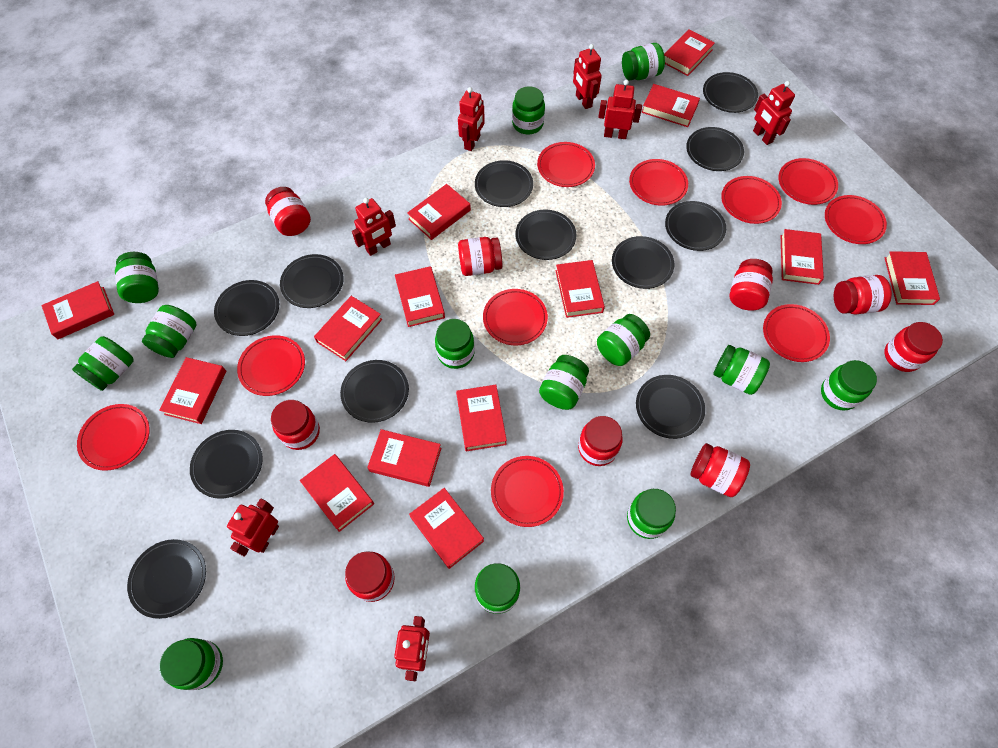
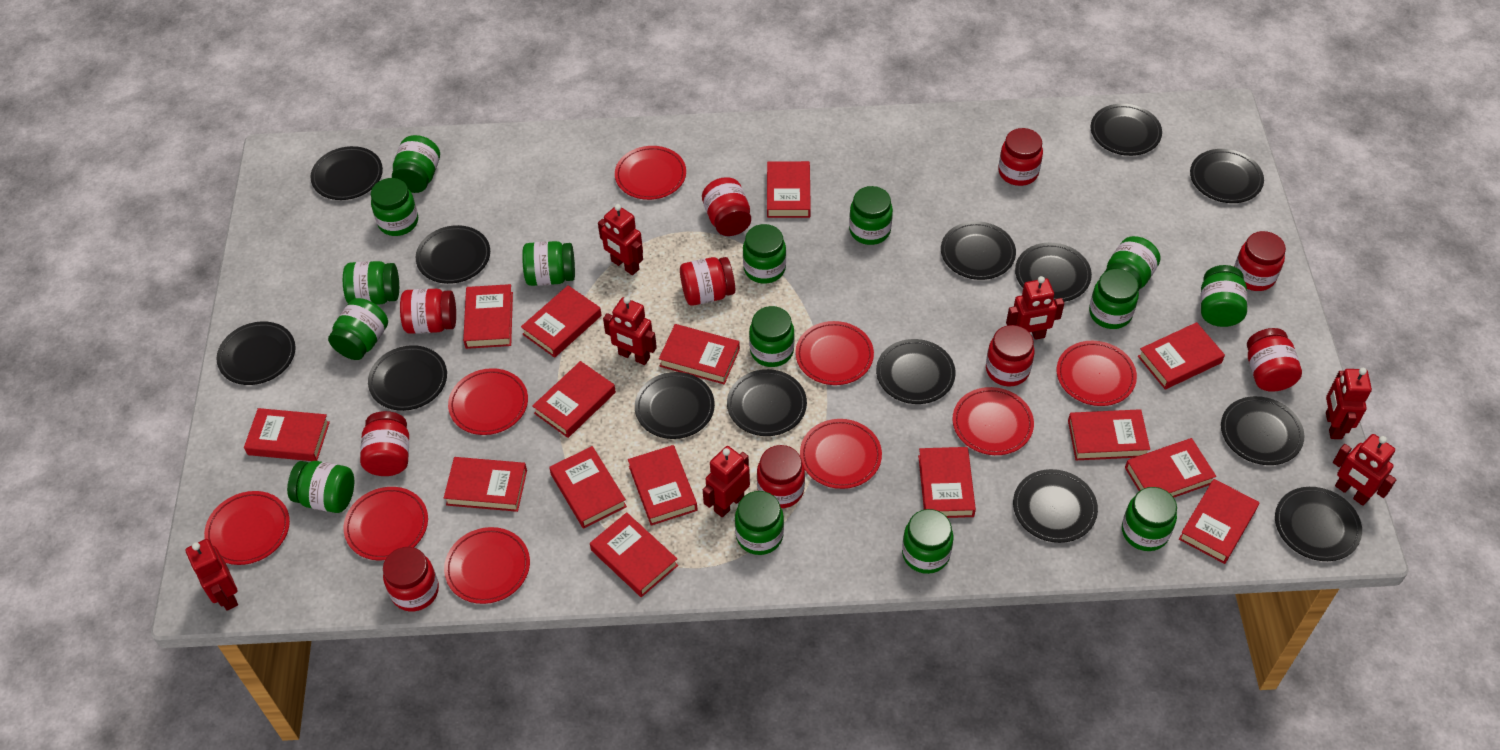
black plate: [127,539,206,619] [190,430,263,499] [214,280,279,336] [280,254,344,308] [340,360,409,423] [475,160,533,207] [515,210,577,260] [612,236,674,289] [636,375,705,439] [665,201,726,251] [686,127,744,171] [703,72,758,113] = 12 -> [217,321,296,385] [310,146,383,200] [368,345,447,411] [416,225,490,284] [635,372,715,439] [727,369,807,436] [876,339,956,404] [941,221,1016,280] [1013,469,1098,543] [1015,243,1092,302] [1091,104,1162,156] [1190,149,1264,203] [1221,396,1304,465] [1275,487,1362,561] = 14
green jar: [72,336,134,391] [115,252,159,303] [142,305,196,358] [159,638,223,690] [435,319,475,369] [475,563,520,614] [512,86,545,134] [539,355,589,410] [597,314,650,366] [622,43,665,81] [627,489,676,539] [713,345,770,395] [821,360,877,411] = 13 -> [287,461,354,513] [328,298,388,360] [343,261,399,305] [371,178,418,236] [392,135,440,193] [522,241,575,286] [735,491,784,555] [743,224,786,284] [749,306,795,367] [849,186,893,245] [902,509,953,574] [1089,269,1139,329] [1105,236,1160,291] [1122,487,1177,551] [1201,265,1247,327] = 15
red book: [41,281,114,339] [159,357,226,424] [300,454,374,532] [314,296,382,361] [367,429,441,487] [395,266,445,327] [407,184,471,240] [409,488,484,569] [456,385,507,451] [556,260,605,318] [642,84,700,127] [664,30,715,76] [781,229,824,285] [885,251,940,305] = 14 -> [244,408,330,461] [444,457,527,512] [463,284,513,349] [521,285,602,358] [532,361,616,438] [549,446,627,528] [590,512,678,597] [628,445,698,526] [659,324,740,384] [767,161,811,218] [918,447,976,518] [1068,409,1150,460] [1125,438,1216,497] [1138,322,1225,389] [1179,479,1259,564] = 15
red jar: [265,187,311,236] [271,400,320,450] [345,551,395,602] [458,237,502,276] [578,416,623,466] [691,443,750,497] [730,259,773,311] [834,275,892,315] [884,322,943,372] = 9 -> [360,411,409,476] [383,547,439,611] [400,289,456,334] [680,257,735,306] [702,177,751,236] [757,445,805,508] [986,325,1035,387] [998,128,1043,186] [1234,231,1286,291] [1247,328,1302,392] = 10
red plate: [77,404,150,471] [237,335,305,396] [483,289,548,345] [491,456,564,527] [537,142,595,187] [629,159,688,206] [721,176,782,224] [763,304,830,362] [778,158,838,205] [825,195,887,244] = 10 -> [204,491,290,565] [344,487,428,560] [444,527,530,604] [448,368,528,435] [615,146,686,200] [795,321,874,385] [800,419,882,489] [953,387,1034,455] [1057,341,1137,406] = 9

